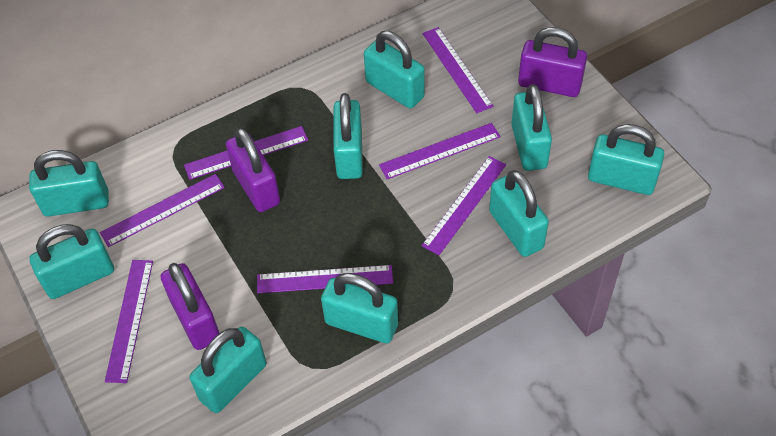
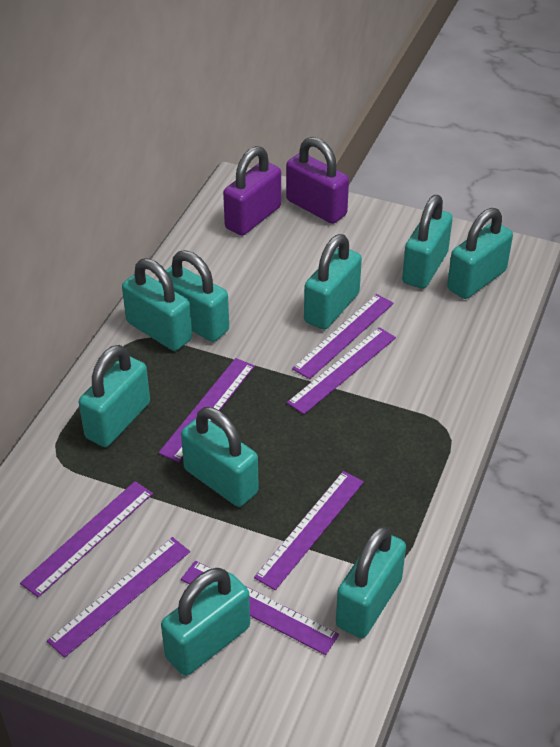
purple padlock: [161,263,219,350] [226,128,280,212] [518,27,587,97] = 3 -> [223,146,281,236] [286,137,349,224] = 2

